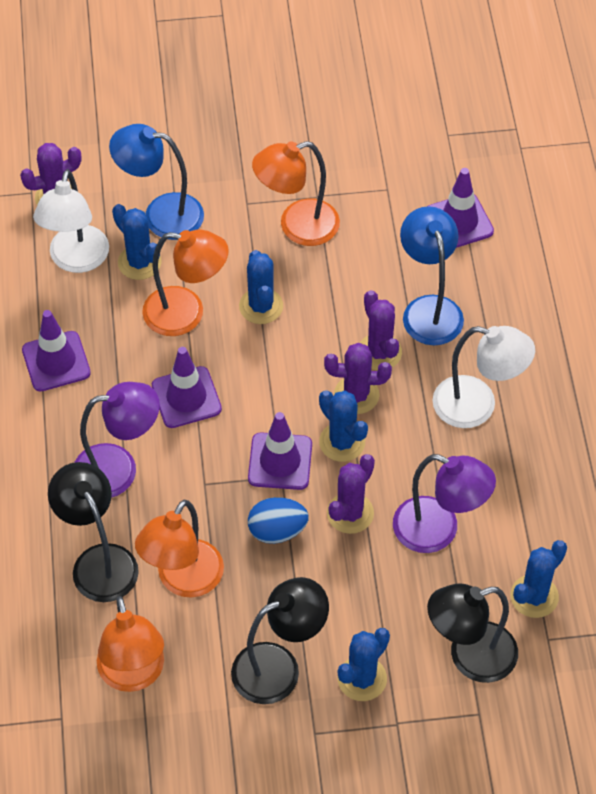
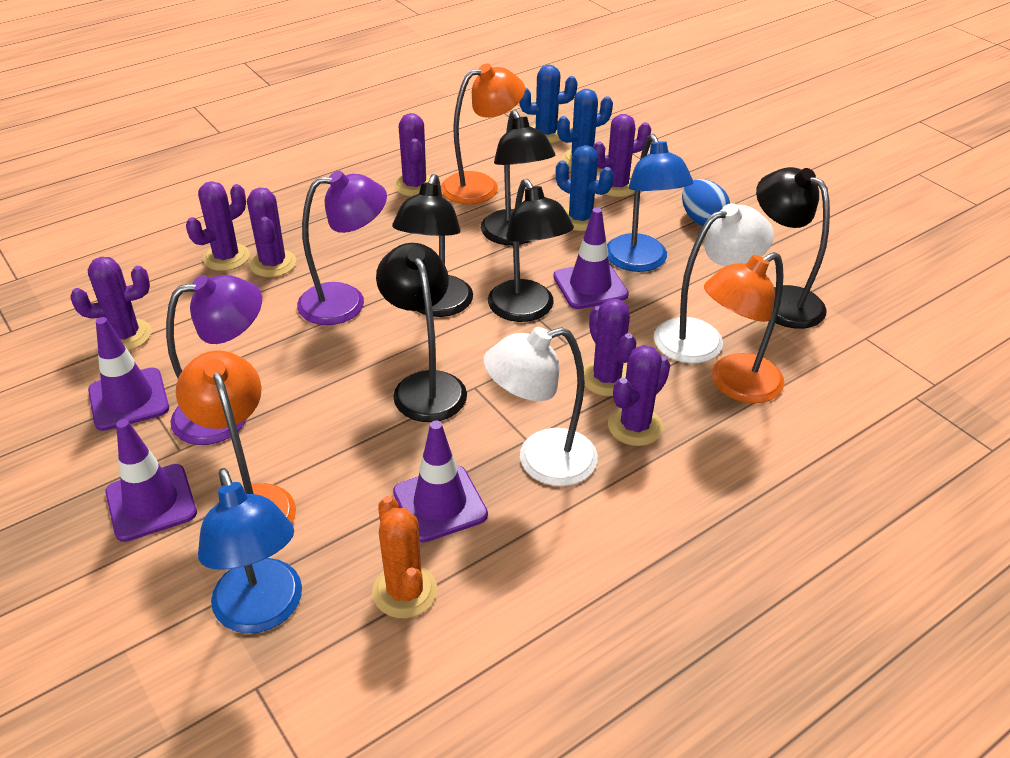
black lamp: [48,462,139,602] [231,577,329,704] [427,584,518,683] = 3 -> [376,243,467,422] [392,174,473,317] [481,110,555,245] [488,179,574,322] [756,167,830,329] = 5
blue cactus: [112,204,162,280] [239,250,283,324] [319,390,368,462] [338,628,390,701] [510,540,567,618] = 5 -> [519,65,577,143] [556,145,614,231] [557,89,613,167] = 3
orange cactus: none = 0 -> [372,496,437,618] = 1
orange lamp: [97,596,164,692] [135,500,224,597] [142,229,229,336] [252,141,340,246] = 4 -> [176,350,296,523] [441,64,525,204] [704,252,784,403] = 3
purple cactus: [20,143,82,205] [324,343,392,414] [327,454,375,534] [360,290,402,371] = 4 -> [71,257,152,351] [186,181,250,271] [247,188,296,277] [394,113,430,196] [584,299,636,396] [593,114,651,197] [608,345,670,446] = 7

